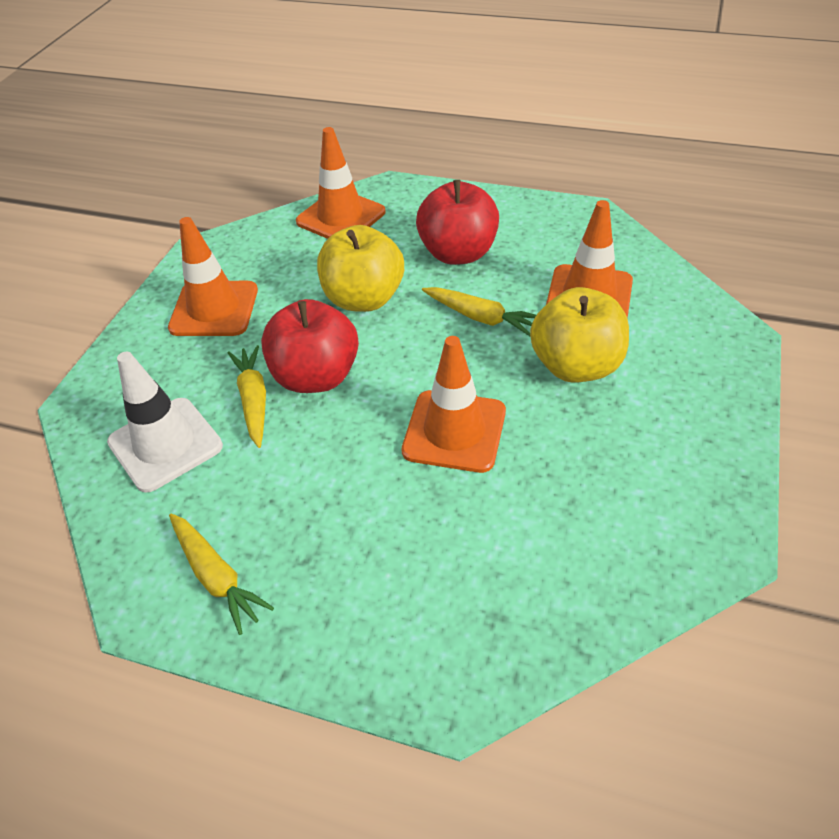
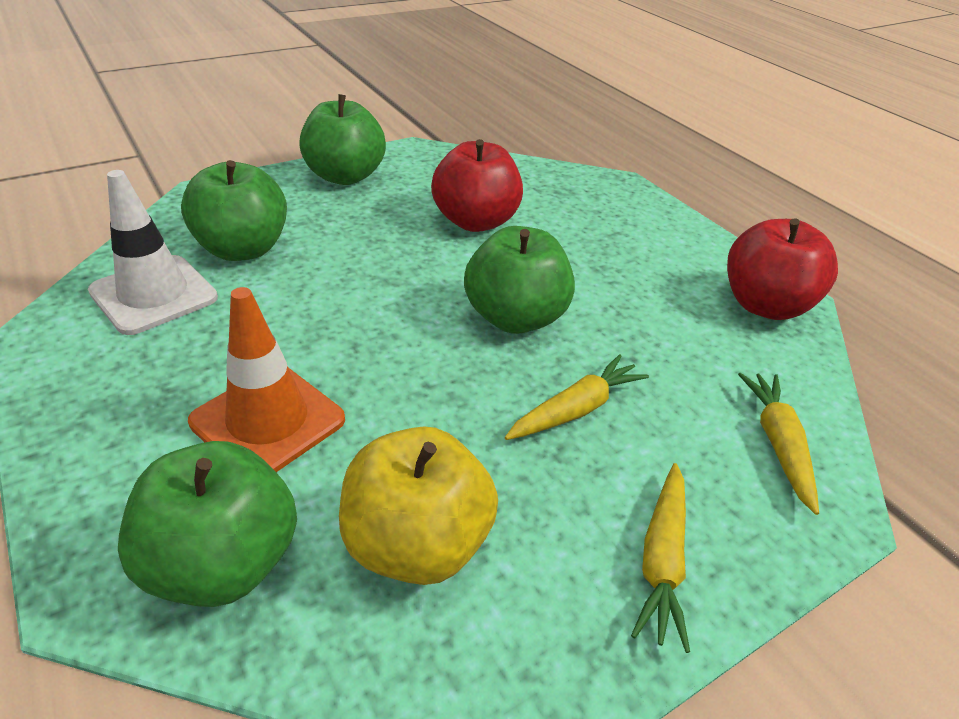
green apple: none = 0 -> [118,441,297,607] [181,160,287,261] [299,94,386,185] [464,226,575,334] = 4
orange traffic cone: [168,217,258,336] [296,127,386,239] [402,336,506,473] [546,200,633,318] = 4 -> [188,287,345,472] = 1
yellow apple: [317,225,404,312] [530,287,629,383] = 2 -> [339,426,498,585] = 1

